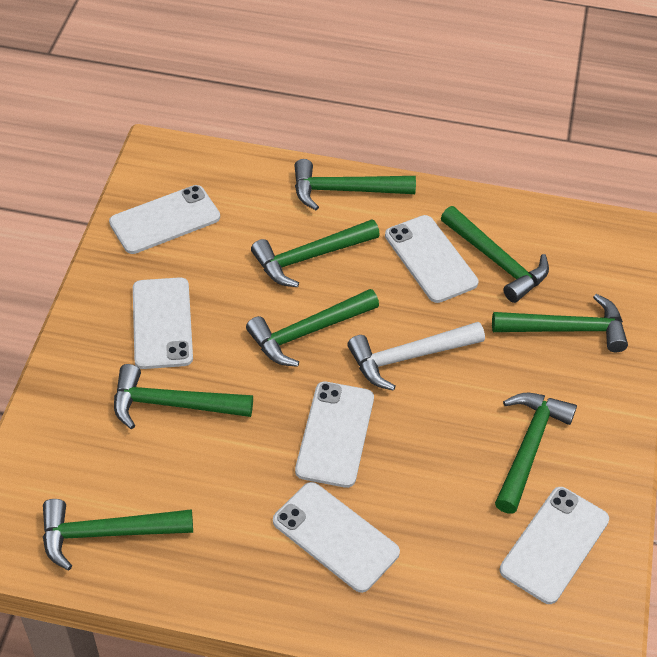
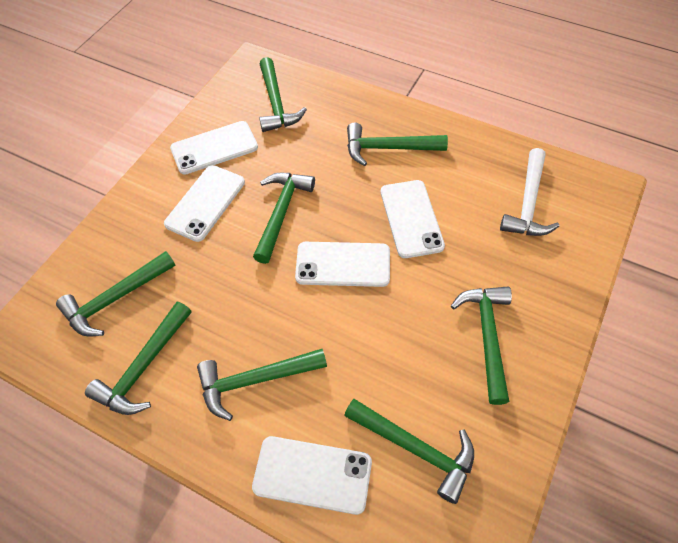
white phone: [109,185,220,254] [133,277,193,369] [273,482,400,593] [295,382,374,488] [385,215,478,303] [500,487,609,604] = 6 -> [164,165,245,242] [170,121,258,175] [252,436,372,515] [295,242,390,287] [381,180,445,258] = 5

